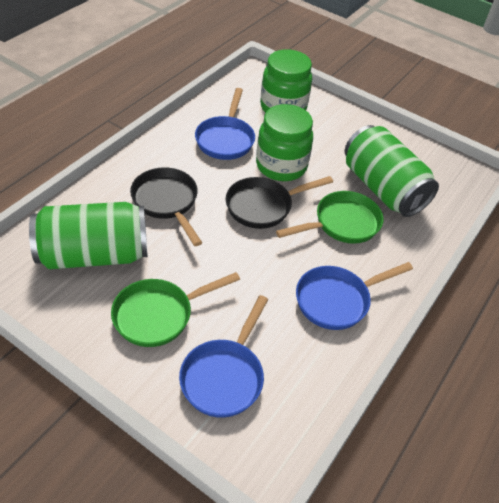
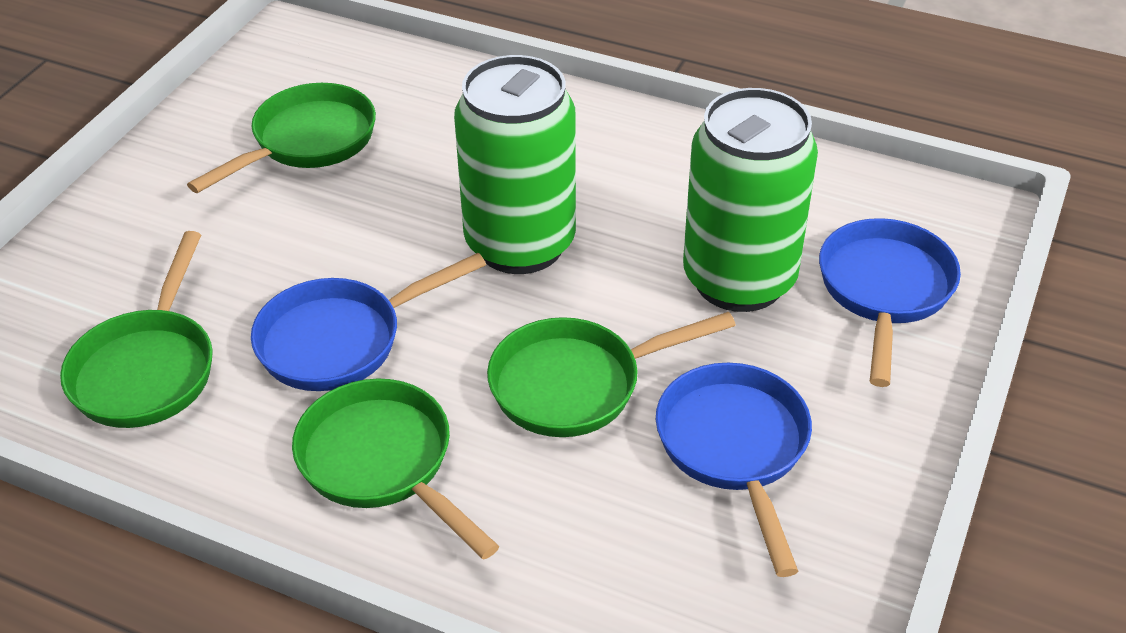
black pan: [130,167,202,246] [226,176,333,229] = 2 -> none = 0
green jar: [256,104,313,181] [260,49,312,113] = 2 -> none = 0
green pan: [111,272,240,347] [276,191,383,244] = 2 -> [60,231,213,428] [187,83,376,193] [292,379,499,560] [487,312,736,437] = 4

